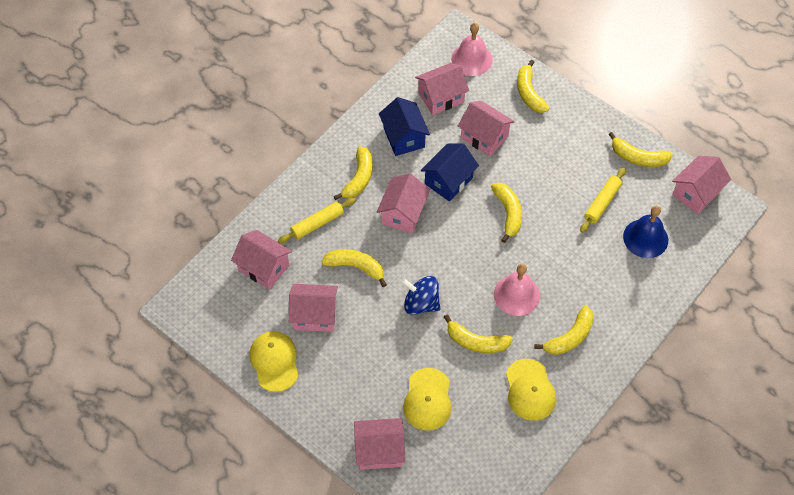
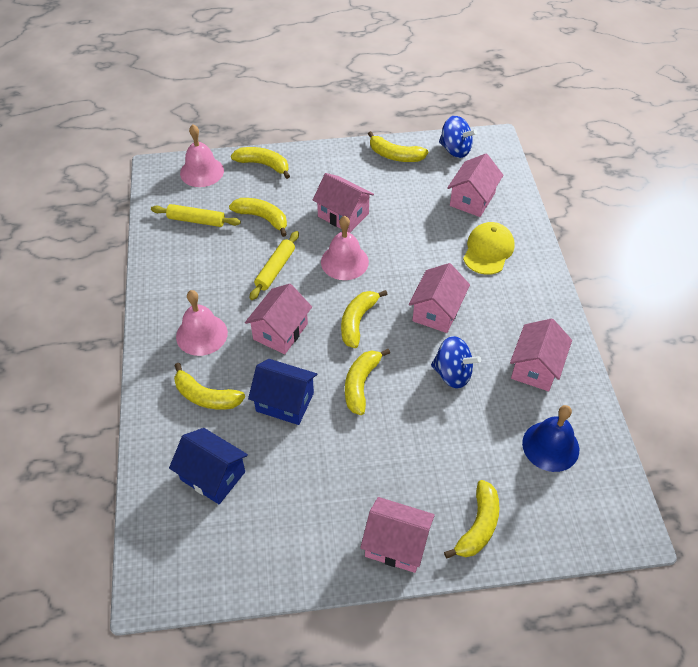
blue spinning top: [402,276,440,315] = 1 -> [431,336,481,389] [439,116,477,158] = 2
pink bell: [451,23,493,76] [494,264,540,316] = 2 -> [176,290,228,356] [180,125,224,187] [321,216,369,280] = 3
pink house: [231,230,292,290] [289,284,338,332] [354,418,405,470] [377,173,430,233] [415,63,469,115] [458,101,515,156] [672,156,731,214] = 7 -> [245,284,312,354] [313,173,374,233] [360,497,435,573] [409,263,470,333] [447,154,504,217] [510,318,572,391] = 6
yellow cap: [249,331,299,392] [403,368,452,430] [506,359,556,421] = 3 -> [463,222,515,275] = 1

